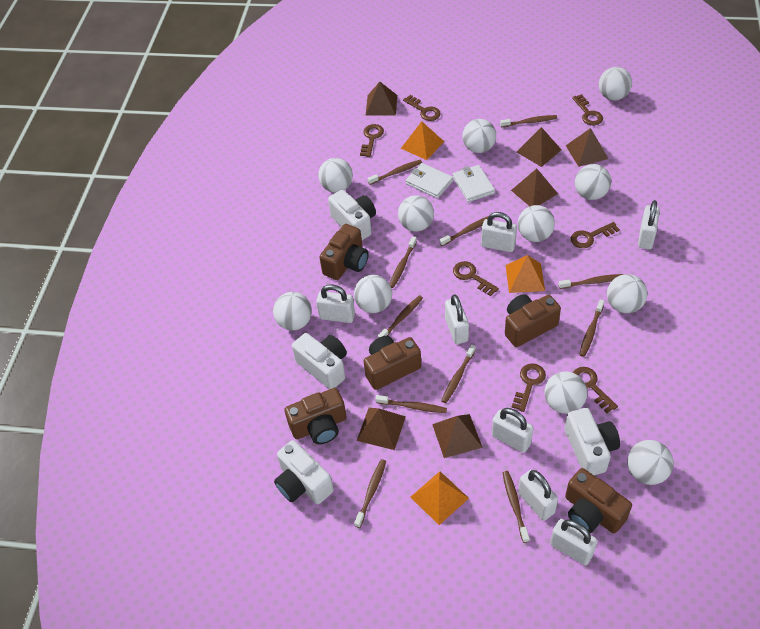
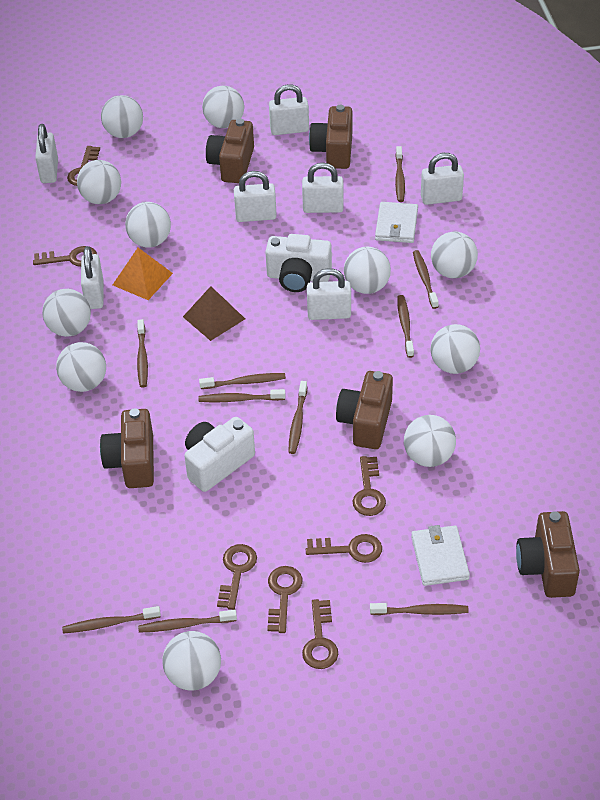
brown pyramid: [357,408,406,450] [365,82,397,116] [432,414,483,458] [511,169,558,206] [517,127,561,167] [566,128,608,167] = 6 -> [183,286,245,341] = 1
brown toothbrush: [354,459,386,528] [368,160,422,185] [375,395,447,413] [378,295,423,338] [390,236,417,288] [439,216,489,246] [441,344,476,403] [500,115,557,127] [502,471,529,543] [558,274,623,289] [579,300,604,357] = 11 -> [62,606,161,634] [137,319,148,388] [138,610,237,633] [198,389,285,403] [199,373,286,389] [288,381,307,454] [370,603,469,615] [395,146,405,202] [397,295,414,358] [413,250,439,309] = 10
orange pyramid: [401,121,444,160] [411,471,469,525] [506,255,545,293] = 3 -> [113,248,173,300] = 1
white camera: [274,440,334,504] [292,333,347,389] [328,190,376,240] [565,408,620,475] = 4 -> [184,417,255,492] [265,234,332,292] = 2

